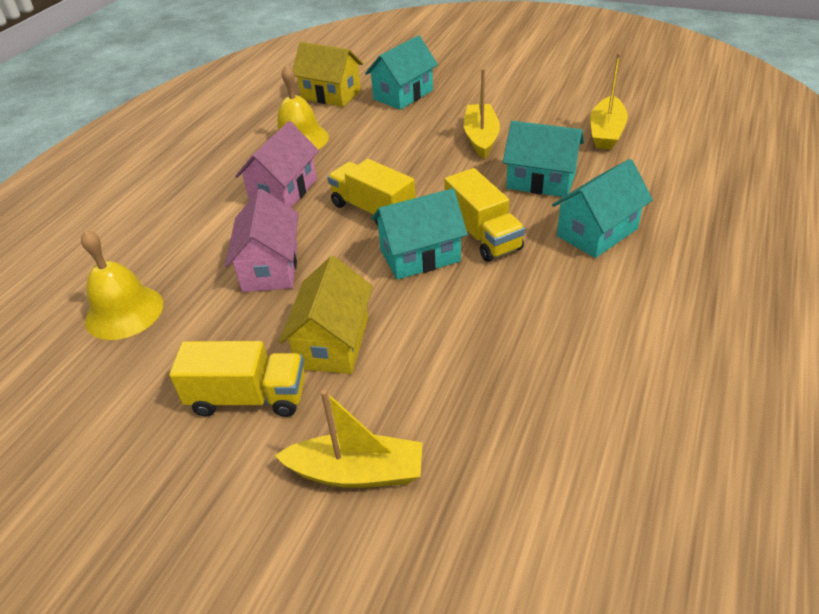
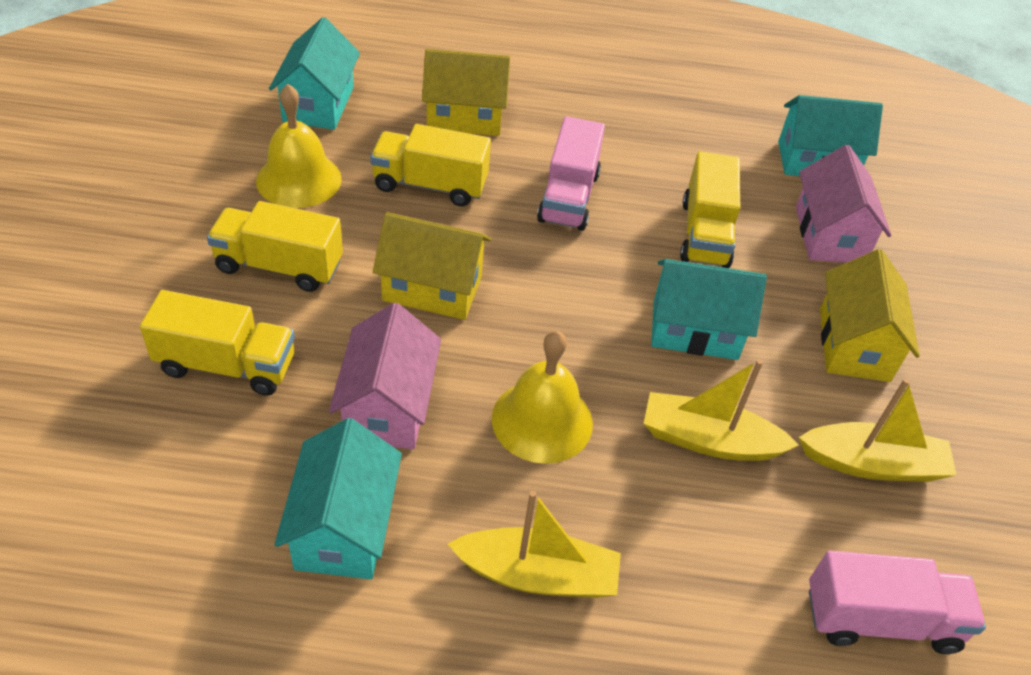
pink truck: none = 0 -> [537,116,605,231] [809,551,986,654] = 2
yellow house: [279,256,373,374] [293,42,363,107] = 2 -> [373,212,491,320] [422,49,510,136] [820,249,920,382] = 3
yellow truck: [169,341,305,417] [327,159,416,225] [444,168,525,262] = 3 -> [140,290,295,396] [207,201,343,292] [370,124,491,206] [680,151,740,268] = 4

